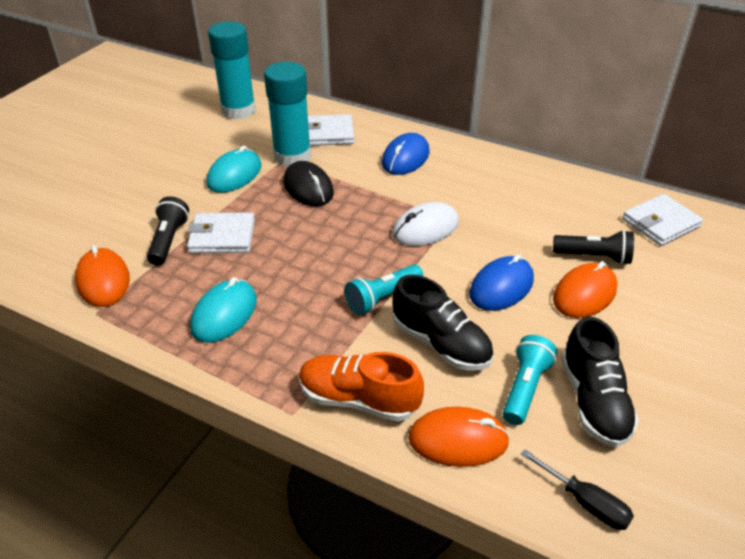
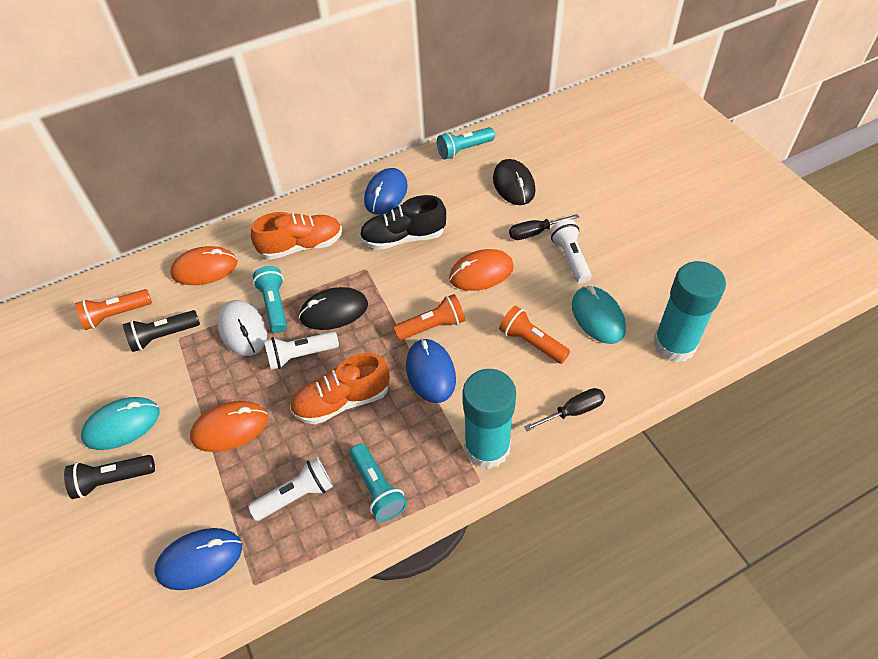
black mouse: [284,161,334,206] = 1 -> [299,287,368,330] [493,159,535,205] = 2
black screwdriver: [521,449,634,530] = 1 -> [509,214,579,240] [524,388,605,431] = 2
black shoe: [393,275,493,370] [561,316,639,447] = 2 -> [360,195,446,250] = 1
blue mouse: [382,133,429,175] [469,254,534,311] = 2 -> [154,528,242,590] [364,168,408,215] [406,339,456,403] = 3
orange flashlight: none = 0 -> [75,289,152,330] [393,294,465,341] [499,306,570,364] = 3
orange shoe: [299,352,424,421] = 1 -> [251,212,342,260] [290,353,390,424] = 2
turquoise flashlight: [345,264,423,315] [503,335,557,425] = 2 -> [253,266,287,333] [350,444,407,522] [437,127,495,159] = 3
white flashlight: none = 0 -> [248,457,333,521] [264,331,339,370] [550,219,592,284] = 3
white wallet: [187,212,255,254] [308,114,354,146] [622,194,703,246] = 3 -> none = 0

